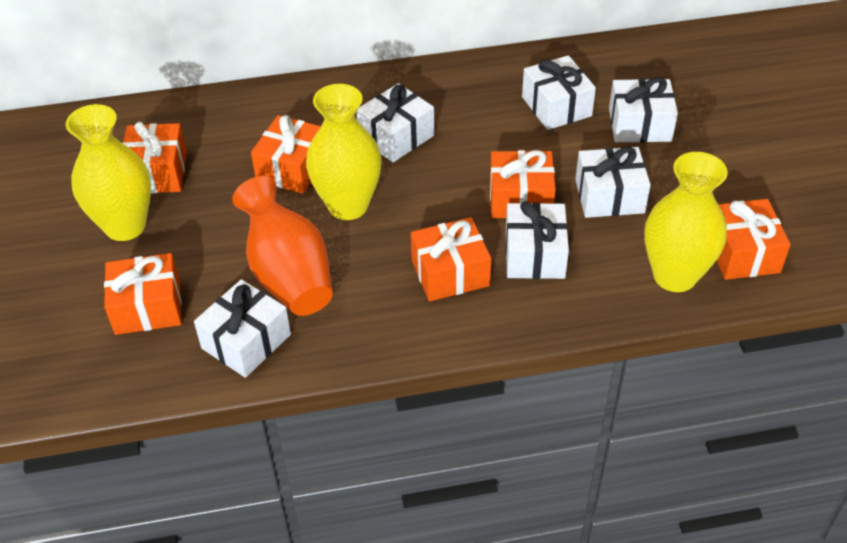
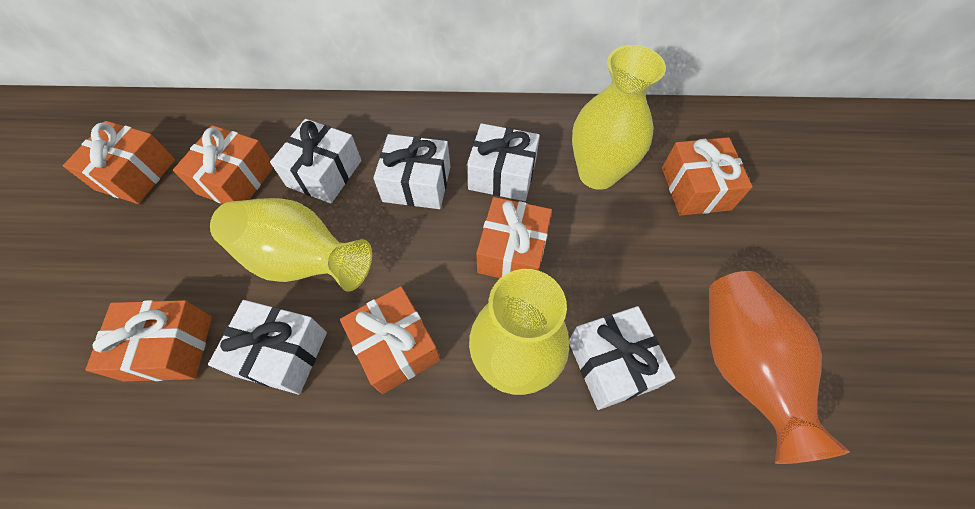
white gift: [194,279,291,378] [356,83,434,162] [506,201,569,279] [522,55,596,130] [575,147,651,218] [609,77,678,143] = 6 -> [208,300,327,395] [270,119,362,204] [373,134,451,209] [467,123,540,201] [569,306,675,410] = 5

